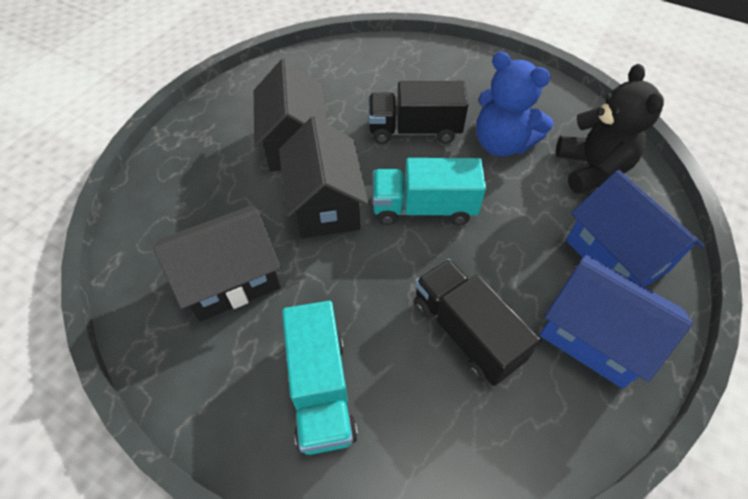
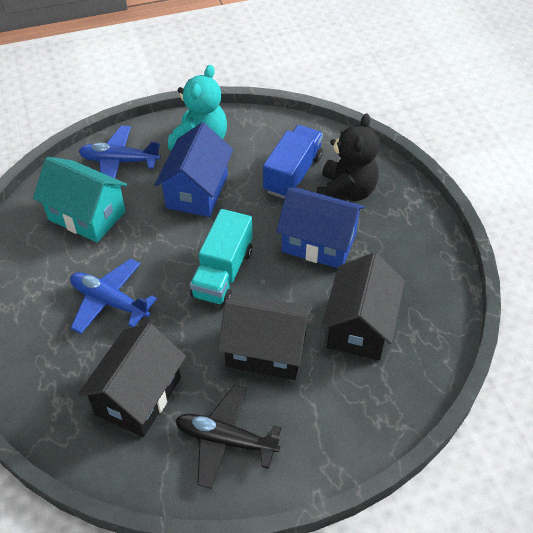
black plane: none = 0 -> [175,385,281,489] = 1
black truck: [369,81,468,144] [414,259,541,386] = 2 -> none = 0
blue plane: none = 0 -> [70,259,157,334] [79,126,161,178] = 2
blue teddy bear: [476,51,554,157] = 1 -> none = 0
blue truck: none = 0 -> [263,125,323,199] = 1
turquoise house: none = 0 -> [33,157,127,242] = 1
turquoise teddy bear: none = 0 -> [168,65,227,151] = 1
turquoise truck: [282,301,358,455] [373,158,486,225] = 2 -> [190,209,252,306] = 1

